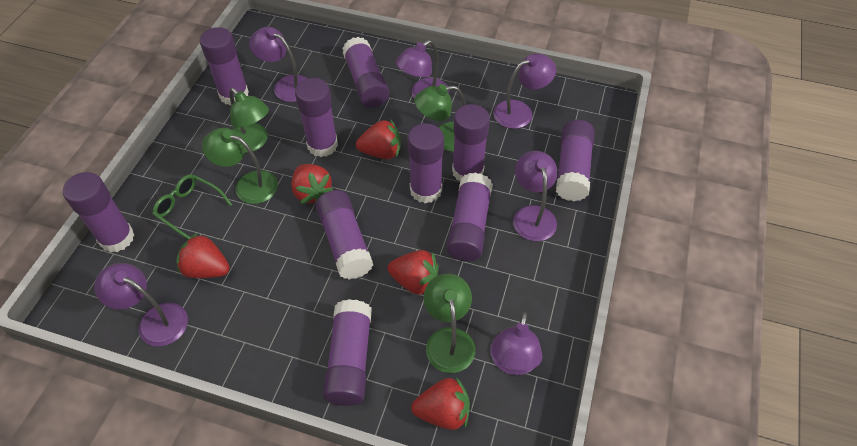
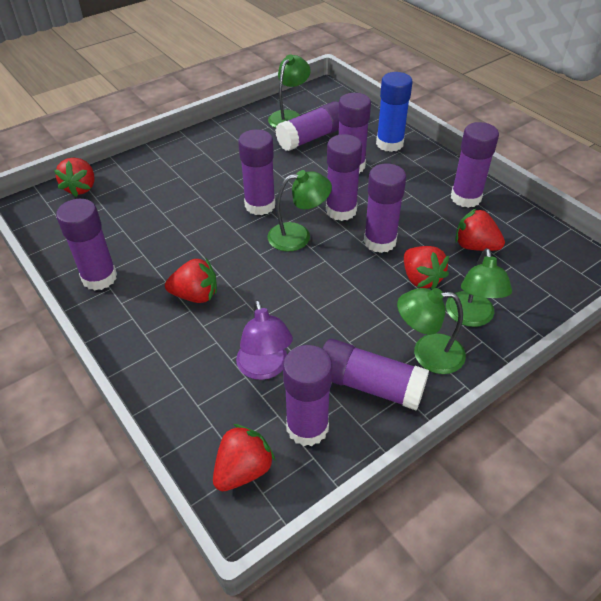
blue glue stick: none = 0 -> [376,72,412,152] = 1
green glasses: [153,174,232,239] = 1 -> none = 0
purple glue stick: [63,172,134,253] [200,27,249,106] [295,78,338,157] [316,190,373,280] [323,299,372,406] [342,37,389,107] [408,123,444,204] [447,172,493,261] [452,104,490,181] [556,120,595,201] = 10 -> [56,199,117,290] [238,129,276,215] [275,101,339,151] [283,345,333,446] [322,339,429,411] [326,134,362,221] [338,93,371,173] [364,164,406,253] [451,122,499,208] = 9
purple lamp: [94,263,188,346] [249,27,308,102] [396,40,449,99] [491,312,542,375] [493,53,556,129] [513,151,558,241] = 6 -> [236,300,293,380] = 1

